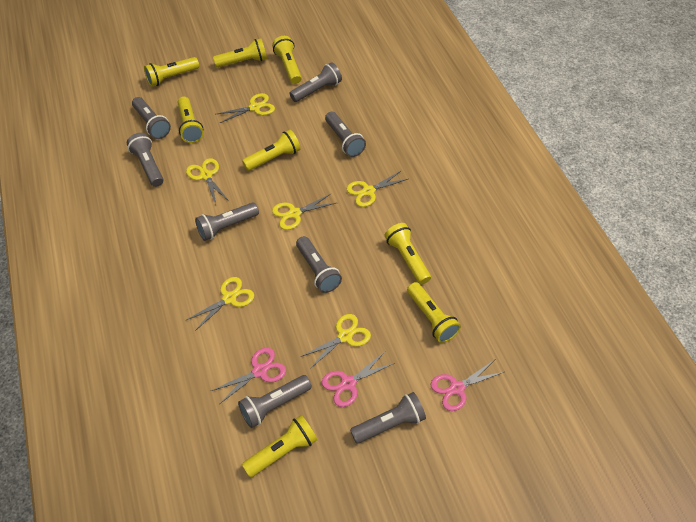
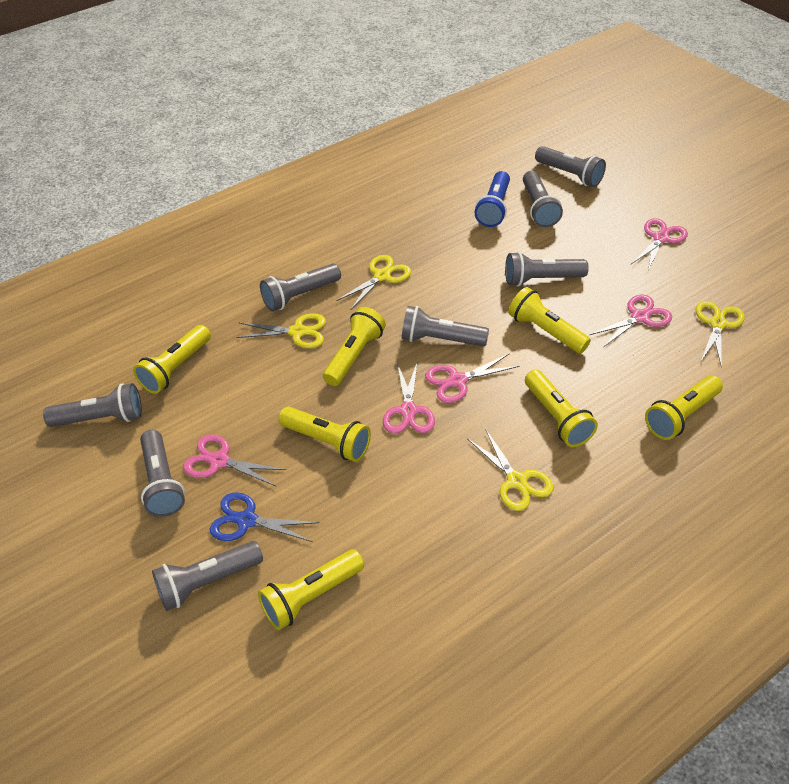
blue flashlight: none = 0 -> [475,171,510,227] = 1
blue scissors: none = 0 -> [210,492,319,542] = 1
pink scissors: [211,347,286,404] [322,352,395,407] [430,360,504,411] = 3 -> [183,435,286,487] [383,363,435,433] [425,354,519,403] [589,295,672,347] [631,218,688,271] = 5
yellow flashlight: [144,57,199,87] [177,97,204,143] [213,38,267,68] [242,130,301,171] [242,415,317,477] [272,36,302,84] [384,223,431,285] [407,282,461,343] = 8 -> [133,325,211,394] [258,549,364,630] [279,407,371,462] [323,307,386,386] [508,287,591,354] [525,370,598,447] [645,375,723,440] = 7
yellow scissors: [185,277,254,331] [186,158,229,204] [217,93,275,123] [272,193,336,230] [300,314,371,369] [346,170,408,207] = 6 -> [236,313,326,348] [336,255,411,309] [467,429,553,511] [696,301,745,368] = 4

